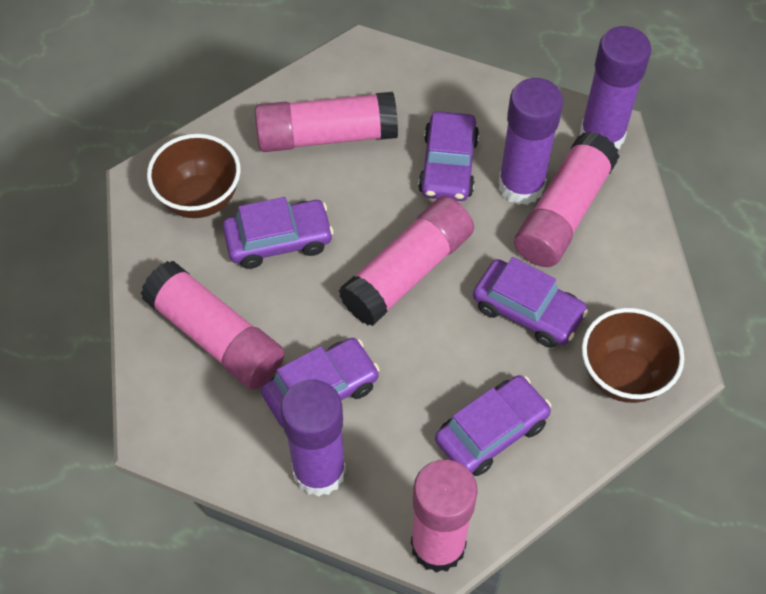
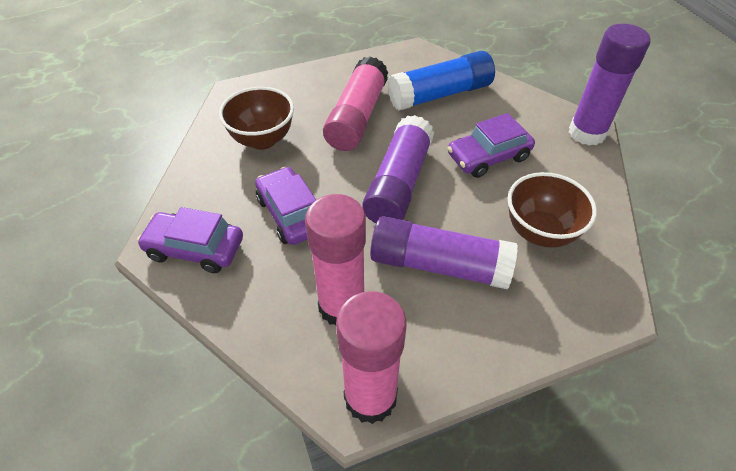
blue glue stick: none = 0 -> [387,51,495,111] = 1
pink glue stick: [141,261,284,390] [255,92,398,152] [339,196,474,326] [411,460,478,573] [514,131,619,267] = 5 -> [305,194,366,325] [323,56,389,151] [336,291,407,424] = 3
purple car: [223,197,334,269] [261,338,380,427] [418,111,479,201] [435,375,551,476] [473,257,589,348] = 5 -> [137,207,243,273] [255,167,316,245] [448,113,535,178] = 3

